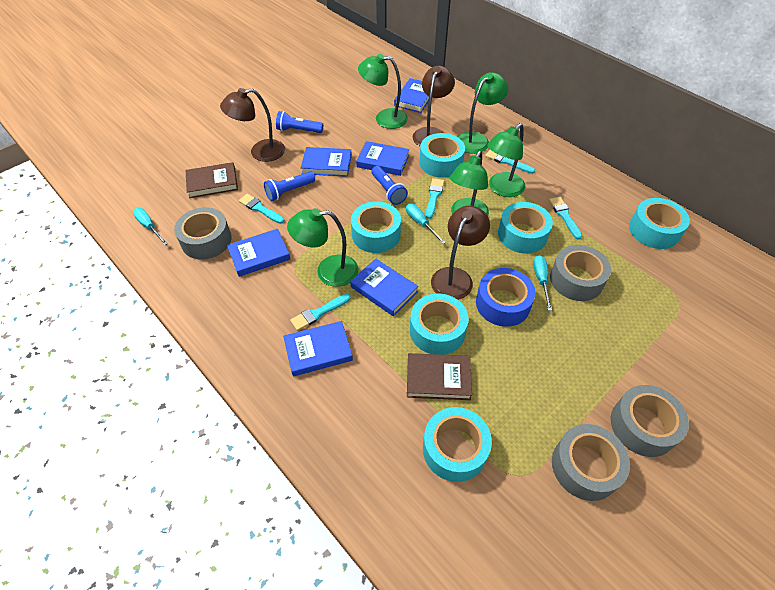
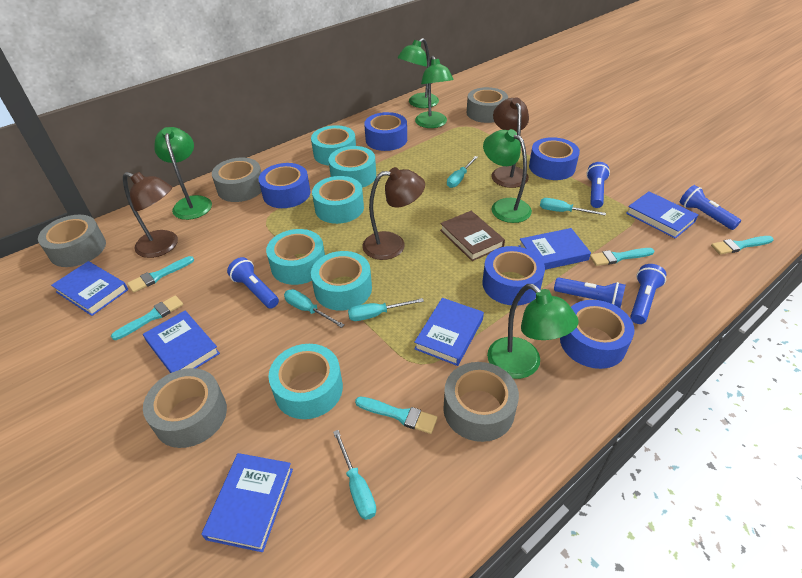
blue flashlight: [264,171,315,201] [276,111,323,133] [372,166,408,205] = 3 -> [227,257,279,309] [554,277,626,308] [586,162,610,208] [630,264,666,324] [680,185,741,230] = 5
blue tape: [476,268,536,327] = 1 -> [259,163,311,208] [364,112,407,151] [482,246,545,305] [529,137,580,180] [560,300,634,369] = 5
brown book: [186,162,238,198] [407,353,472,400] = 2 -> [440,211,505,261] = 1
grey tape: [174,207,231,259] [550,245,611,301] [552,424,630,501] [611,385,689,457] = 4 -> [38,215,106,267] [143,368,227,448] [212,157,261,202] [443,362,519,442] [467,87,508,123] = 5
turquoise screwdriver: [133,208,168,246] [406,203,446,244] [533,255,552,311] = 3 -> [284,289,345,328] [333,430,376,520] [348,298,424,321] [447,156,478,188] [540,198,606,216] = 5

